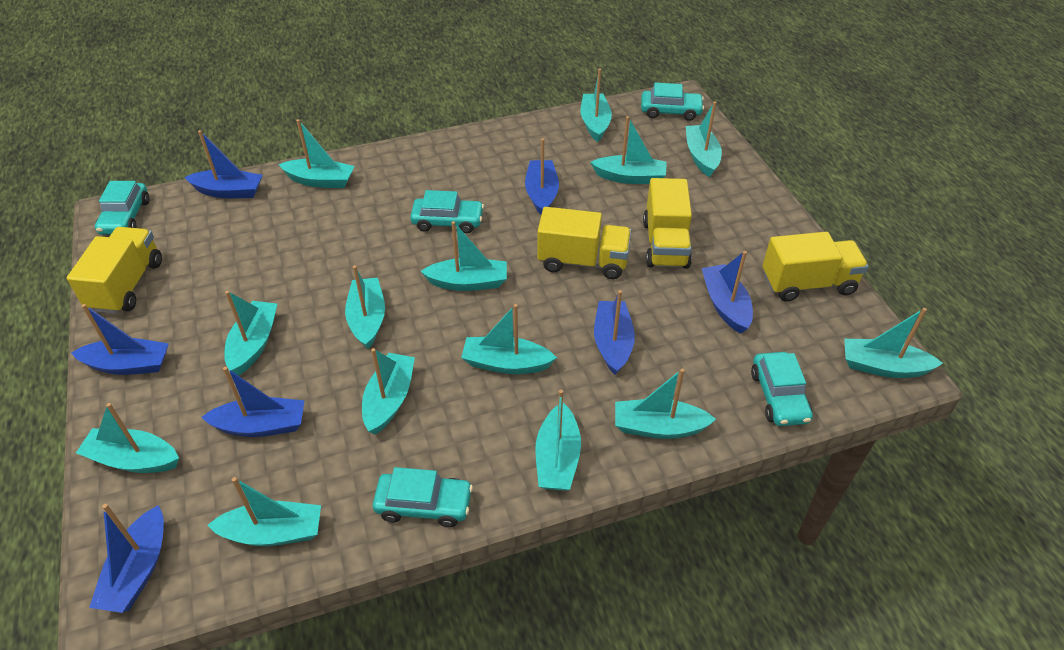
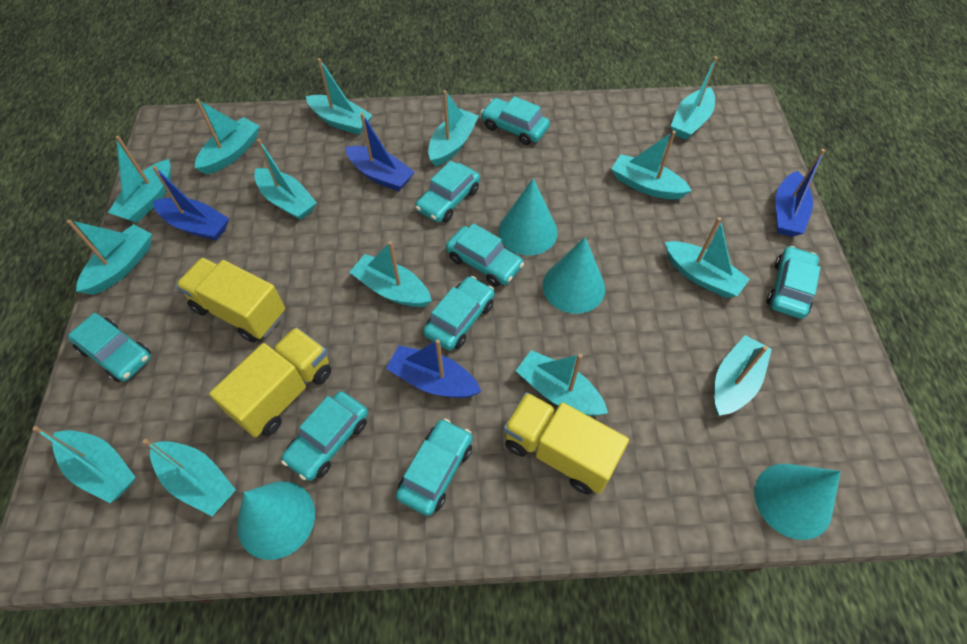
blue boat: [71,304,169,375] [89,504,164,613] [184,130,263,198] [201,367,305,437] [525,138,559,215] [594,290,635,375] [702,251,753,334] = 7 -> [152,166,229,241] [345,113,415,191] [386,339,481,398] [775,149,825,237] = 4
turquoise car: [95,181,149,235] [373,467,473,527] [410,190,484,233] [641,83,704,121] [751,352,813,426] = 5 -> [68,313,151,382] [281,391,368,481] [396,419,473,516] [415,160,480,222] [423,276,495,351] [446,223,524,287] [481,96,550,145] [767,246,821,319] = 8
turquoise cone: none = 0 -> [237,481,315,560] [498,178,558,256] [542,237,605,314] [755,464,841,540] = 4
yellow truck: [67,227,162,314] [537,207,631,279] [643,178,692,269] [763,232,869,302] = 4 -> [176,257,285,343] [209,327,331,437] [503,392,629,495] = 3

